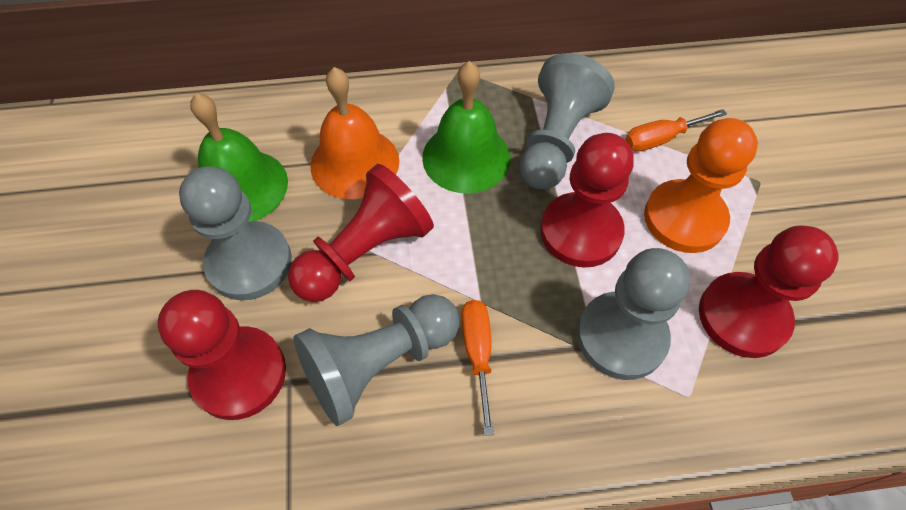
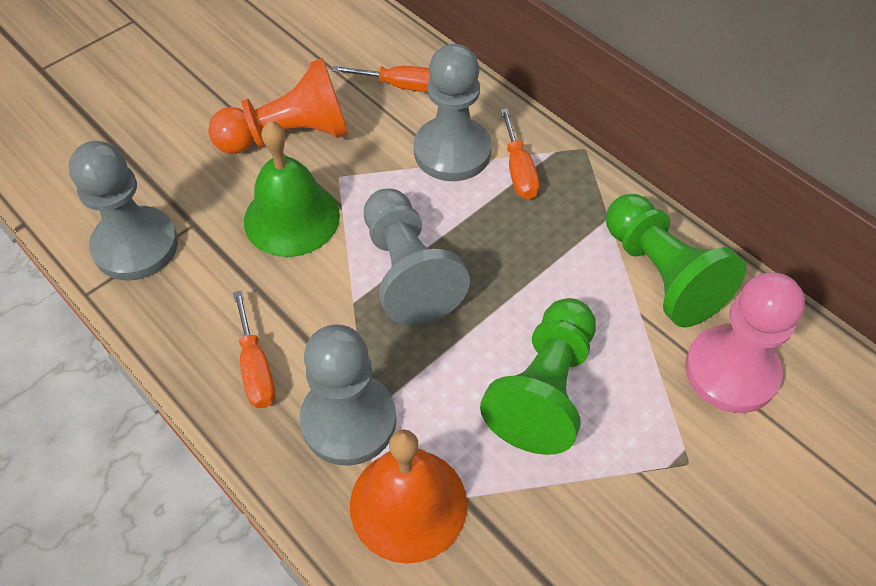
green bell: [190,93,288,221] [422,61,510,193] = 2 -> [244,121,340,257] = 1
green pawn: none = 0 -> [480,298,596,455] [606,194,746,327] = 2
orange screwdriver: [461,300,494,436] [625,109,727,151] = 2 -> [233,291,275,408] [332,66,430,92] [500,108,539,199] = 3
pink pawn: none = 0 -> [685,272,805,413] = 1
red pawn: [158,290,286,420] [288,164,434,302] [540,133,634,268] [699,225,838,358] = 4 -> none = 0

